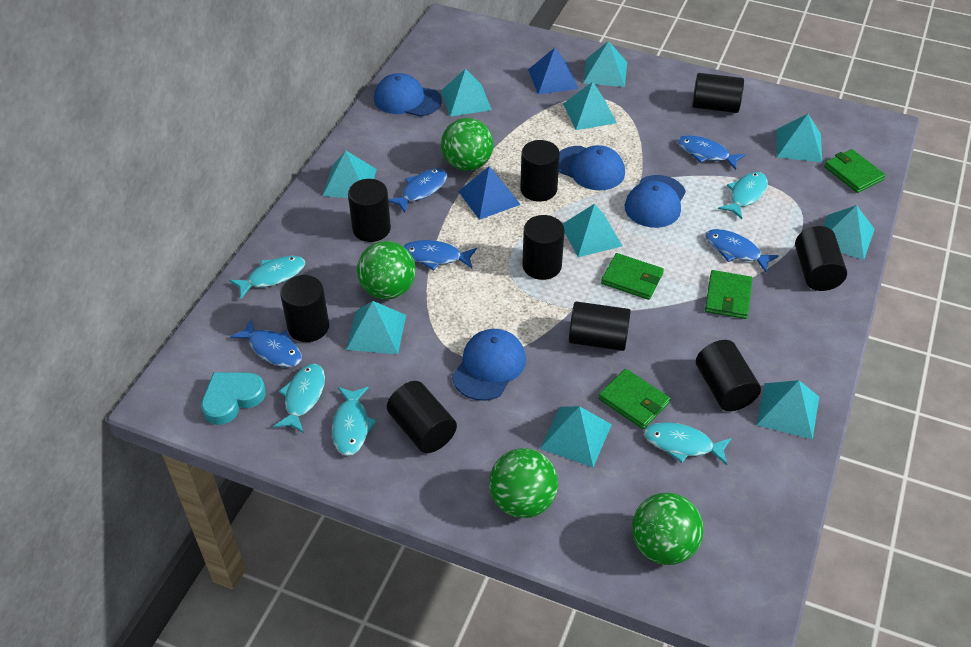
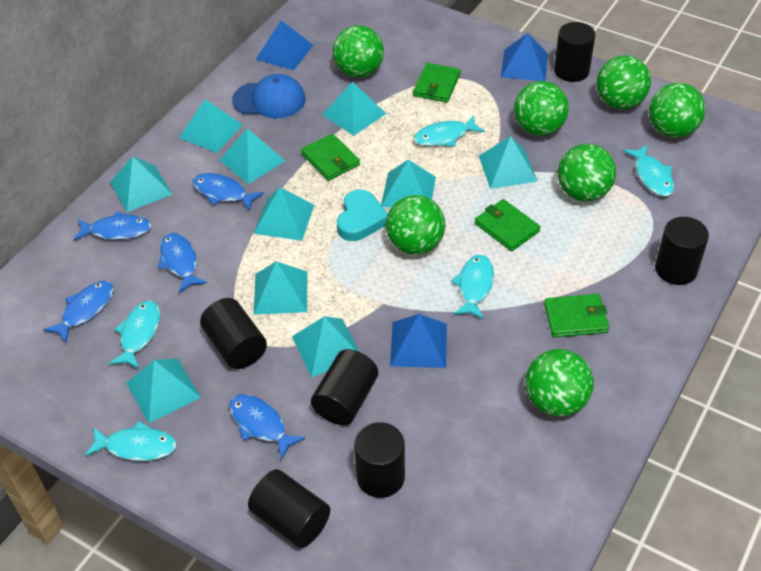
black cylinder: [280,275,329,342] [348,179,391,242] [387,381,457,453] [520,140,560,202] [522,215,565,280] [569,301,631,351] [692,73,744,113] [696,340,761,411] [795,226,847,291] = 9 -> [200,298,267,369] [248,469,330,548] [311,349,378,425] [354,422,405,498] [554,22,595,82] [655,217,709,285] = 6
blue cap: [374,73,442,117] [452,329,526,401] [559,145,625,190] [625,175,686,228] = 4 -> [232,74,306,119] = 1
blue pyramid: [458,166,521,220] [528,48,579,94] = 2 -> [255,20,313,70] [390,314,447,368] [501,33,548,81] = 3
green ball: [357,241,416,300] [441,118,494,171] [489,448,558,518] [632,493,704,565] = 4 -> [333,25,384,78] [386,195,445,255] [514,81,569,136] [525,349,594,417] [558,144,616,201] [597,55,651,109] [649,83,705,138] = 7

